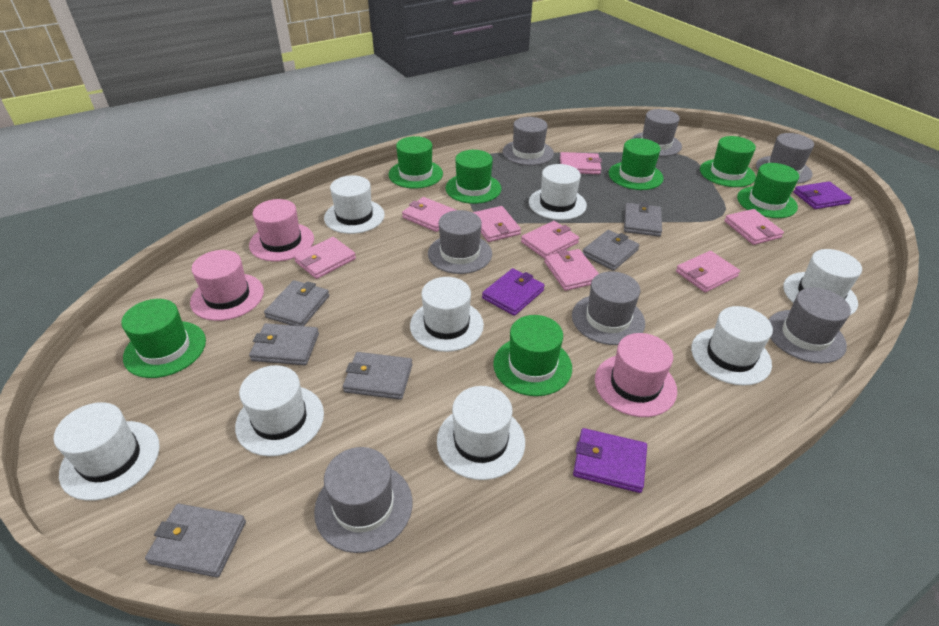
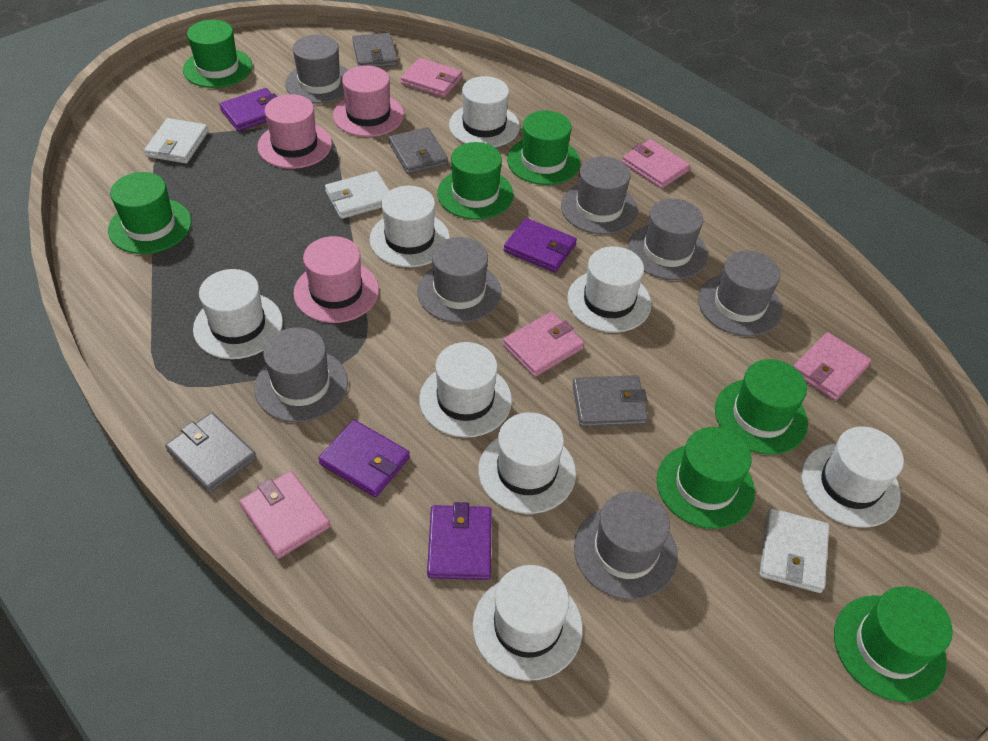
grey wallet: [145,504,246,578] [249,323,319,365] [264,280,329,326] [343,352,413,400] [583,230,639,271] [624,202,662,237] = 6 -> [165,413,257,493] [352,33,398,67] [389,127,448,174] [572,375,648,427] = 4
pink wallet: [294,237,356,279] [402,197,456,232] [472,206,521,242] [521,221,579,259] [544,249,599,291] [560,152,602,174] [676,251,740,292] [724,209,784,245] = 8 -> [239,471,330,559] [401,58,462,98] [503,312,584,377] [622,139,690,189] [793,332,872,400] = 5
purple wallet: [482,268,545,316] [573,428,647,493] [794,181,852,209] = 3 -> [219,88,277,131] [318,420,410,497] [427,502,492,580] [504,218,577,272] = 4
white wallet: none = 0 -> [144,118,208,164] [325,171,389,219] [759,508,829,593] = 3

